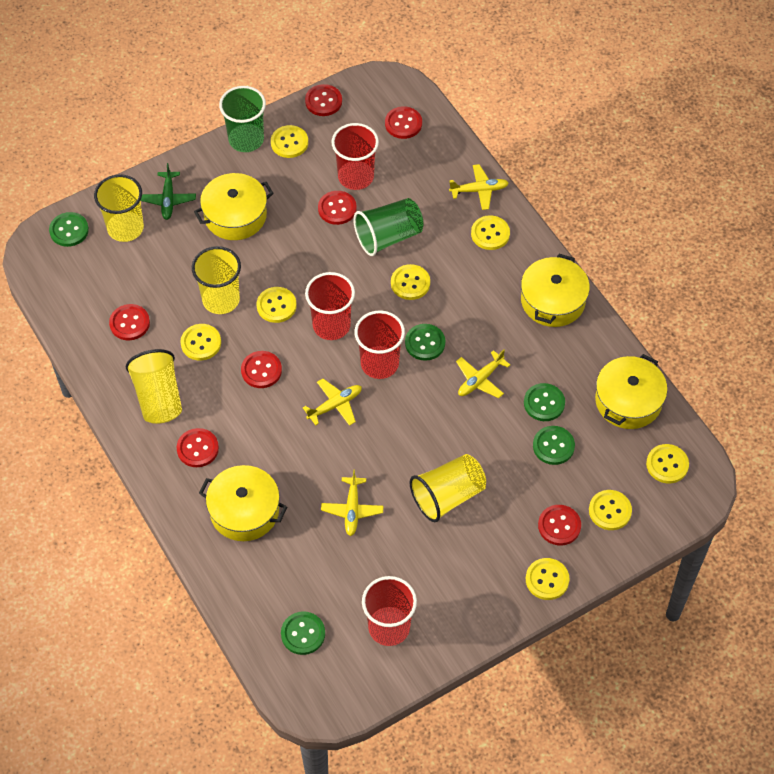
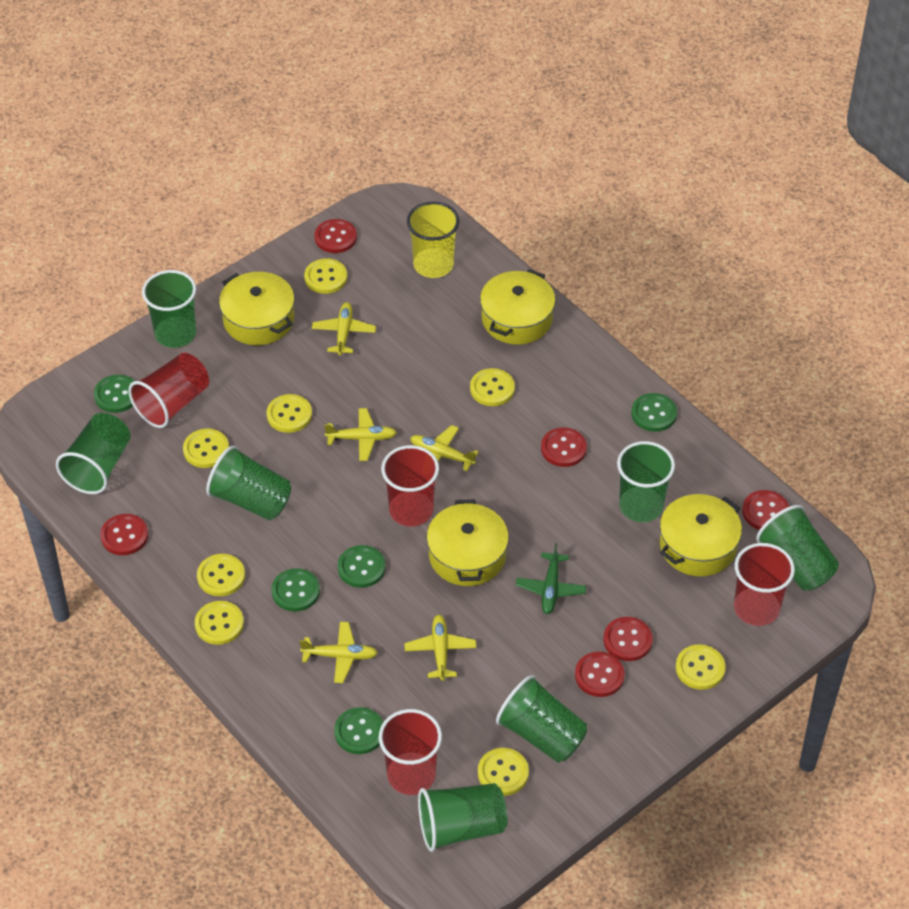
green cup: [219,86,266,152] [353,198,424,256] = 2 -> [56,413,131,494] [142,270,196,348] [206,446,291,520] [418,783,507,852] [496,675,587,763] [617,441,675,522] [756,505,839,591] = 7
red button: [109,304,150,340] [177,428,219,467] [241,351,282,388] [305,84,342,116] [318,191,357,225] [385,106,422,139] [538,505,581,545] = 7 -> [100,514,148,555] [314,219,357,253] [541,428,587,467] [575,652,625,697] [603,617,653,661] [742,490,789,530] = 6
yellow cup: [94,174,144,242] [126,349,182,424] [192,246,241,314] [410,454,486,522] = 4 -> [407,202,459,278] = 1
yellow plane: [303,379,362,426] [321,469,383,536] [449,164,509,210] [456,349,510,398] = 4 -> [300,622,378,683] [312,302,376,356] [324,408,397,461] [404,615,476,681] [410,425,479,471] = 5

